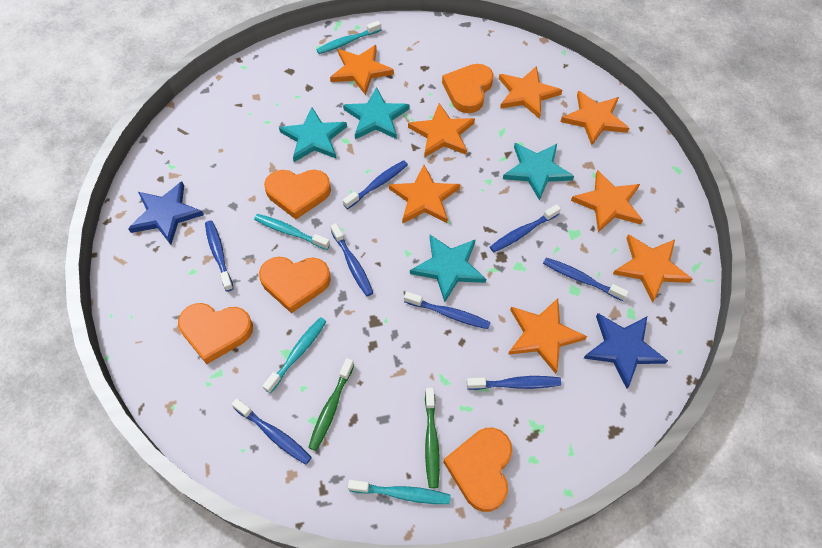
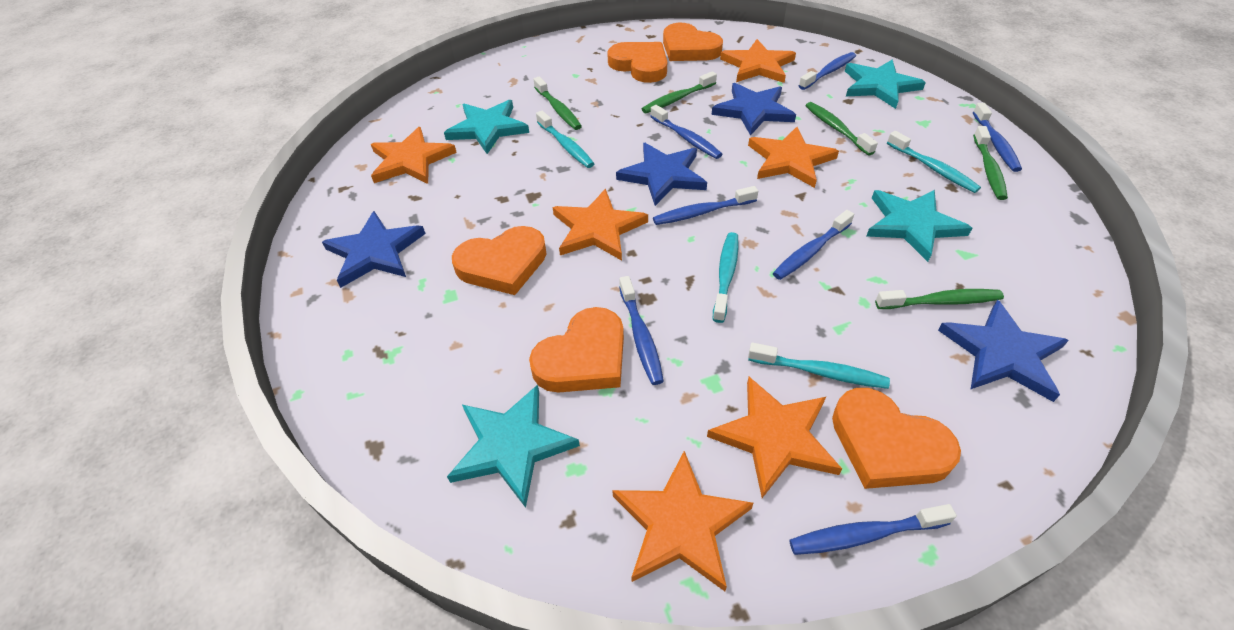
blue star: [128,181,204,245] [584,313,668,389] = 2 -> [322,211,426,288] [616,143,707,206] [711,83,796,136] [938,300,1069,402] = 4
blue toothbrush: [205,221,234,292] [232,398,312,465] [331,223,373,296] [343,160,408,209] [404,292,491,329] [466,376,561,390] [490,204,561,252] [543,258,629,301] = 8 -> [619,276,664,385] [650,105,722,159] [653,186,758,225] [773,210,854,280] [789,504,957,555] [799,52,856,90] [973,103,1022,172] = 7
green toothbrush: [308,358,354,451] [425,388,440,488] = 2 -> [533,76,582,130] [642,71,717,113] [805,102,878,156] [875,289,1004,309] [973,126,1008,200] = 5
orange star: [330,45,394,95] [389,165,460,224] [408,103,475,158] [499,66,562,119] [508,298,587,374] [561,91,629,145] [571,170,643,232] [613,234,692,303] = 8 -> [371,127,457,184] [553,189,648,261] [612,451,753,591] [707,377,842,498] [720,39,796,83] [748,127,839,188] = 6

